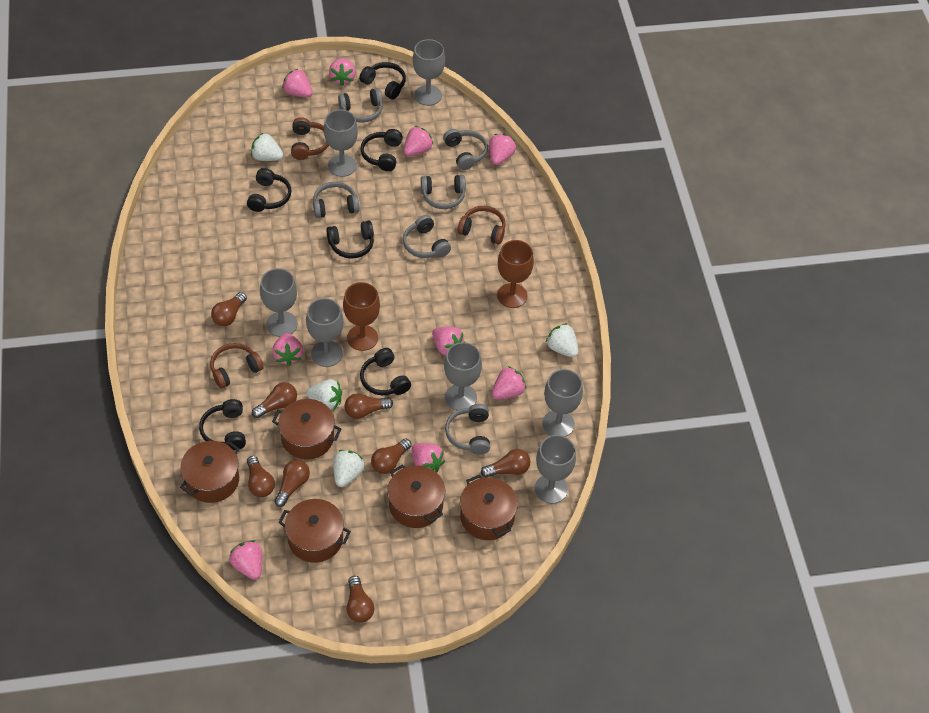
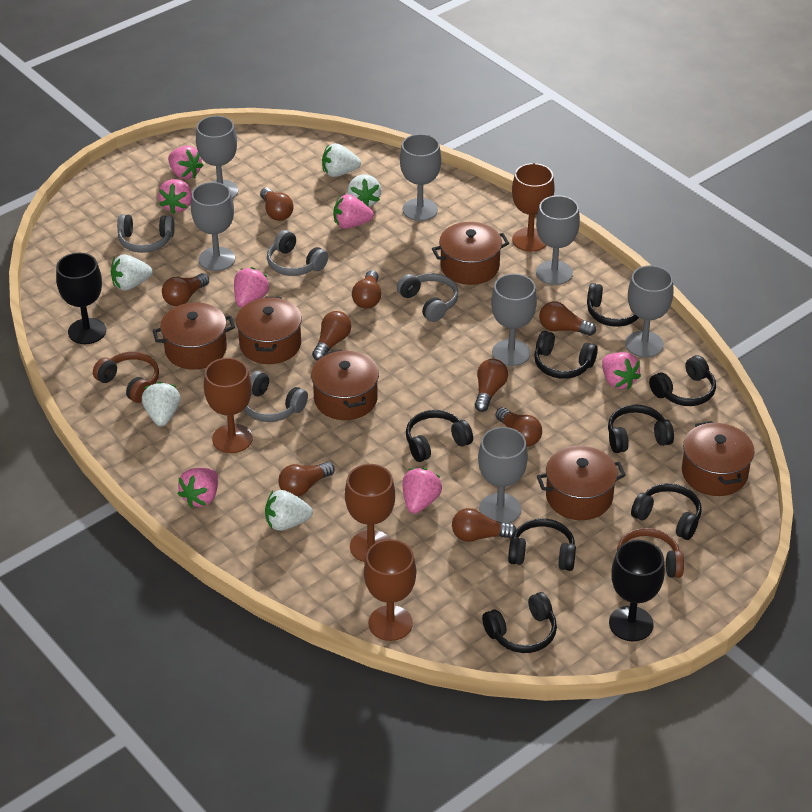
black goblet: none = 0 -> [56,253,106,344] [609,540,665,641] = 2
black headphones: [199,399,246,450] [247,168,292,212] [326,221,374,259] [359,62,406,99] [360,129,403,171] [360,348,411,395] = 6 -> [406,410,473,462] [482,592,557,653] [508,518,576,571] [534,331,598,379] [587,283,639,327] [608,405,674,453] [631,483,702,540] [649,355,716,406] = 8
brown goblet: [343,282,380,351] [497,240,534,308] = 2 -> [204,358,253,453] [345,464,395,562] [364,539,416,641] [512,163,555,252] = 4
brown headphones: [210,343,264,389] [291,117,329,160] [458,206,506,245] = 3 -> [93,352,159,403] [617,528,684,578] = 2
brown light bulb: [211,292,247,326] [247,456,275,497] [252,382,297,418] [274,460,310,507] [345,393,393,419] [346,576,374,623] [371,438,412,474] [481,449,531,478] = 8 -> [162,273,209,306] [260,187,294,221] [278,462,335,497] [312,311,351,361] [352,270,381,309] [452,508,517,542] [475,359,508,412] [495,407,542,447] [539,301,596,336] = 9
brown pot: [180,441,239,503] [272,399,341,459] [278,499,351,563] [387,464,445,528] [460,475,518,540] = 5 -> [153,302,235,370] [236,297,302,364] [311,349,379,420] [432,222,509,285] [537,446,626,520] [682,421,755,496] = 6
grey headphones: [313,182,360,218] [338,88,383,123] [403,215,451,258] [421,175,466,209] [443,129,488,170] [445,404,490,455] = 6 -> [117,214,175,253] [244,371,308,422] [267,230,328,276] [397,273,458,322] = 4
pink strawberry: [229,540,262,580] [272,333,303,366] [282,69,312,97] [329,58,356,86] [404,126,434,156] [412,443,446,473] [432,327,465,356] [489,134,516,165] [492,366,526,400] = 9 -> [158,179,192,214] [168,146,204,179] [178,468,218,508] [234,267,270,308] [334,194,374,229] [402,468,442,514] [602,352,641,390] = 7
white strawberry: [251,133,283,161] [306,379,342,410] [333,450,364,487] [545,323,578,357] = 4 -> [111,254,153,291] [142,382,180,426] [265,490,313,531] [322,143,361,177] [347,174,381,207] = 5

